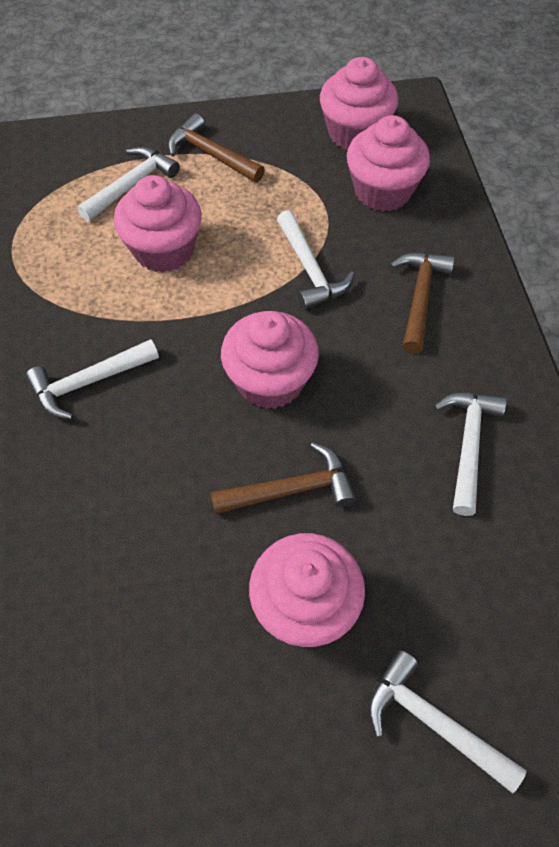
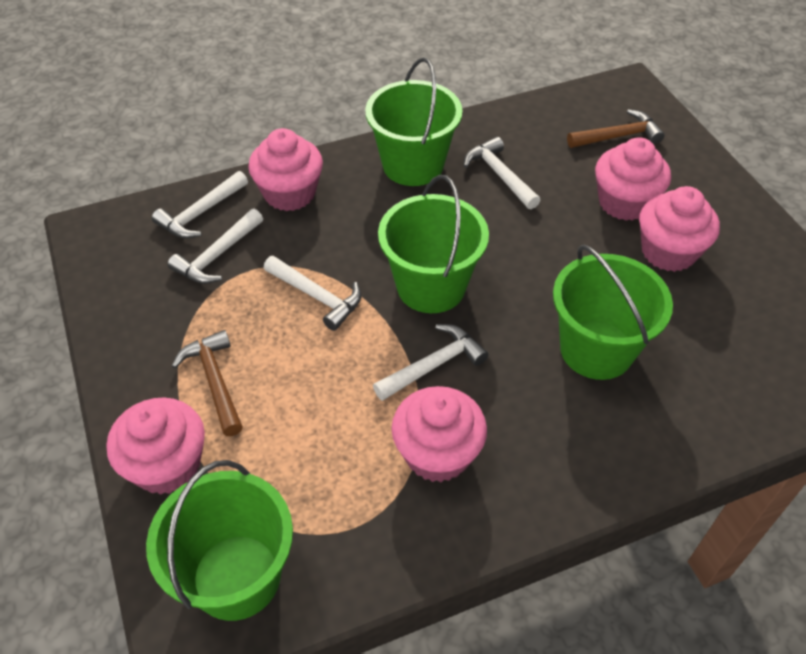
brown hammer: [168,113,265,182] [210,442,356,514] [390,252,455,354] = 3 -> [172,330,243,436] [567,109,665,148] = 2
green bucket: none = 0 -> [146,460,293,621] [365,57,463,186] [378,175,489,313] [553,244,673,380] = 4

